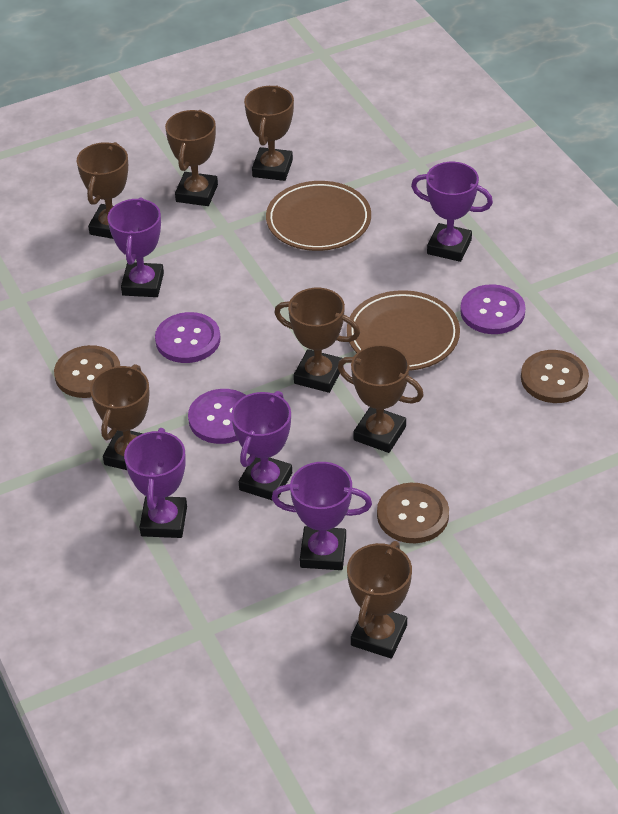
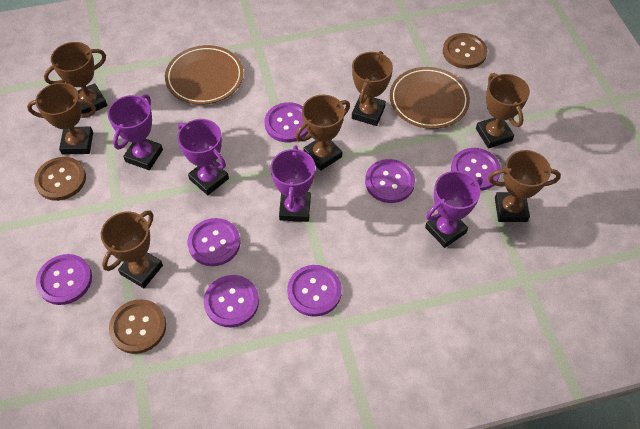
purple button: [155,312,221,363] [188,389,246,444] [460,284,526,334] = 3 -> [36,254,92,305] [188,218,240,266] [204,275,259,327] [265,102,308,142] [287,265,342,317] [365,159,415,203] [451,148,501,191] = 7
purple trophy: [107,197,164,297] [124,428,187,538] [231,391,292,501] [272,462,372,570] [411,162,493,262] = 5 -> [108,94,163,170] [177,119,229,195] [271,145,315,222] [425,171,483,248] = 4

